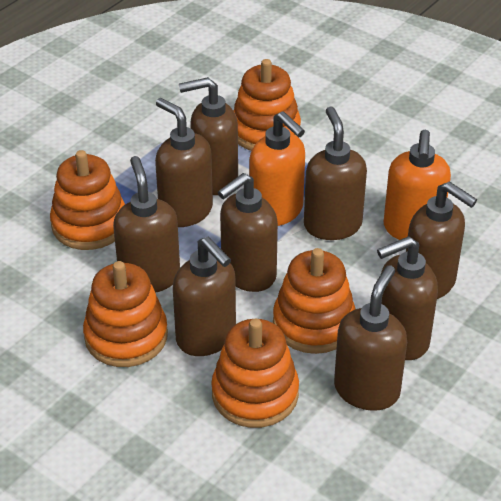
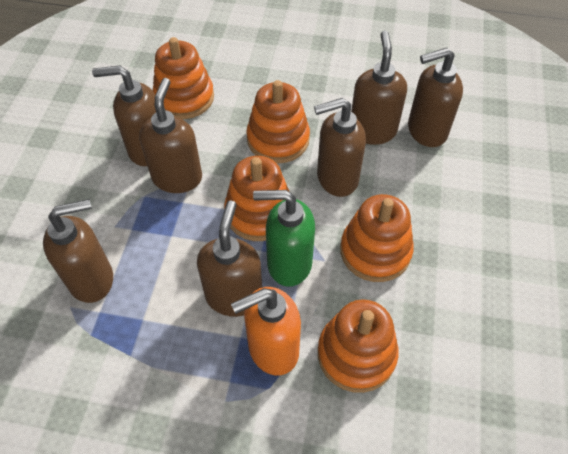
brown soap dispenser: [113,156,180,293] [155,98,213,227] [173,237,236,356] [179,77,238,195] [218,173,278,292] [304,106,367,240] [334,265,407,411] [377,236,438,360] [406,181,477,299] = 9 -> [43,199,113,303] [92,65,156,166] [139,78,202,193] [197,201,262,317] [314,98,366,197] [351,31,407,145] [408,47,463,147] = 7
green soap dispenser: none = 0 -> [253,190,315,287] = 1
orange soap dispenser: [249,111,305,226] [383,130,451,240] = 2 -> [231,287,301,375] = 1

